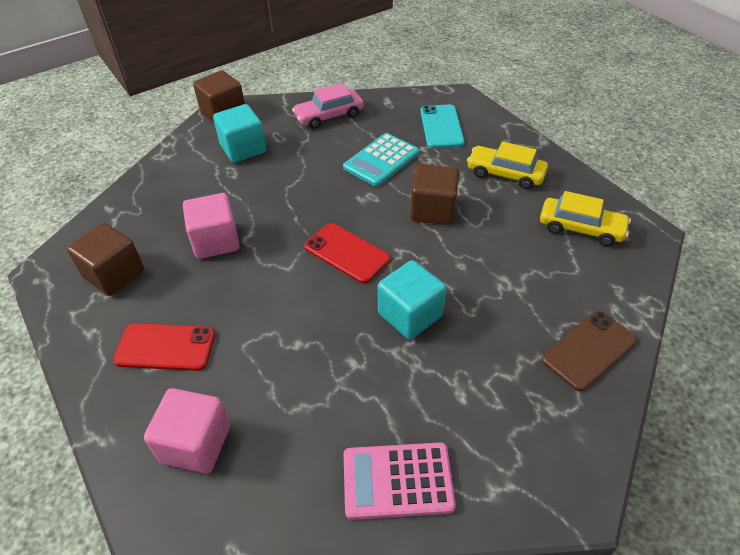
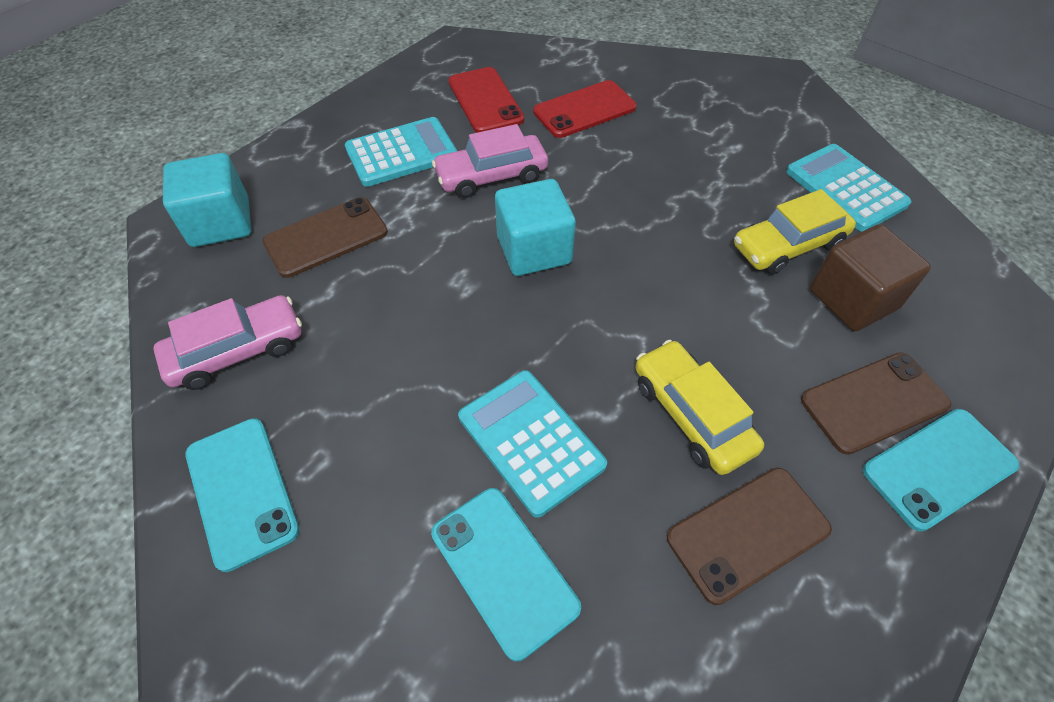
brown cube: [67,223,144,296] [193,70,245,123] [411,164,459,225] = 3 -> [810,224,931,331] = 1
brown phone: [542,311,637,391] = 1 -> [262,197,388,278] [667,468,832,605] [801,352,952,455] = 3
pink calculator: [344,442,456,520] = 1 -> none = 0
pink car: [292,83,364,129] = 1 -> [153,295,302,390] [432,124,548,198] = 2
pink cube: [144,388,230,474] [183,193,240,259] = 2 -> none = 0
turquoise calculator: [343,133,419,187] = 1 -> [345,117,457,187] [458,370,607,518] [786,144,911,231] = 3
turquoise phone: [420,104,465,148] = 1 -> [185,418,300,572] [431,488,581,661] [863,409,1020,532] = 3

